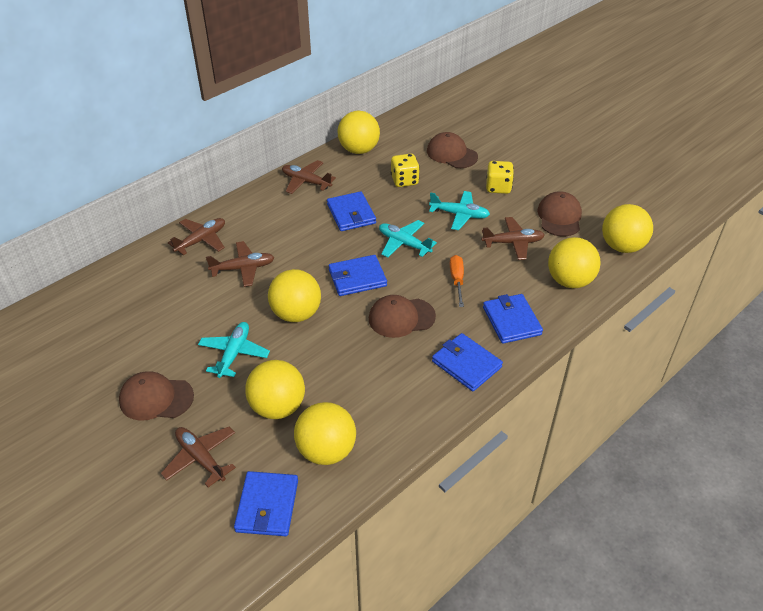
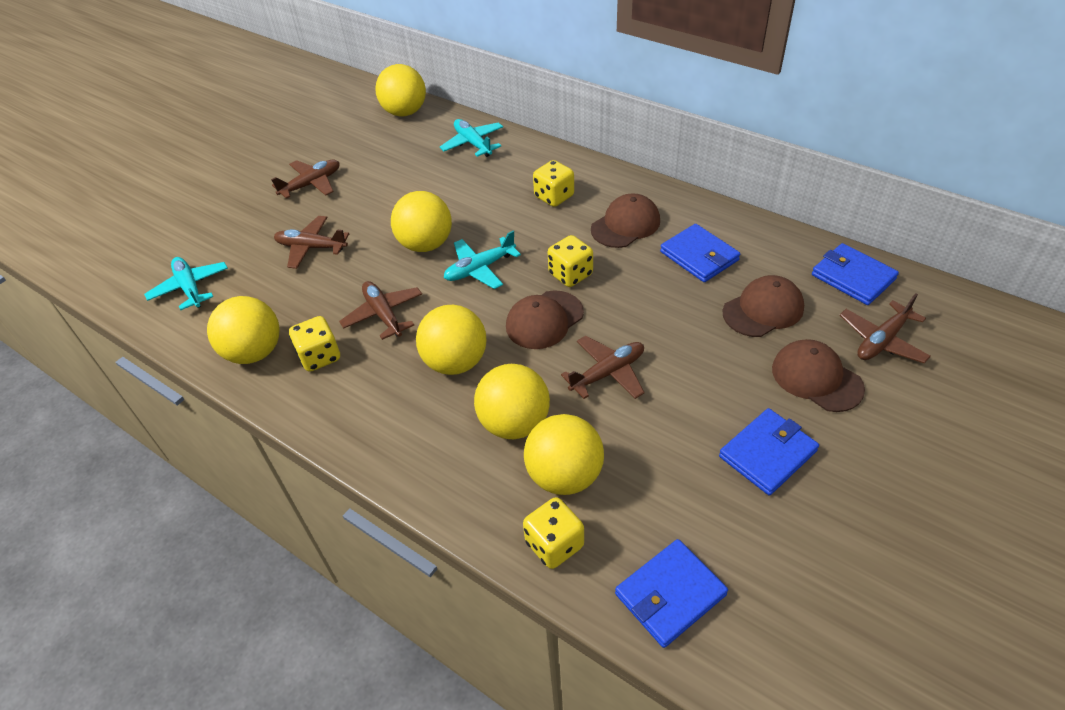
blue wallet: [234,471,298,536] [327,191,376,231] [329,255,387,296] [432,333,503,391] [483,294,543,344] = 5 -> [615,539,728,648] [660,224,740,282] [719,408,819,495] [812,243,899,305] = 4
orange screwdriver: [450,255,464,307] = 1 -> none = 0
yellow dice: [391,154,420,187] [486,161,514,194] = 2 -> [289,316,340,372] [523,497,584,569] [533,160,574,207] [548,235,593,287] = 4

